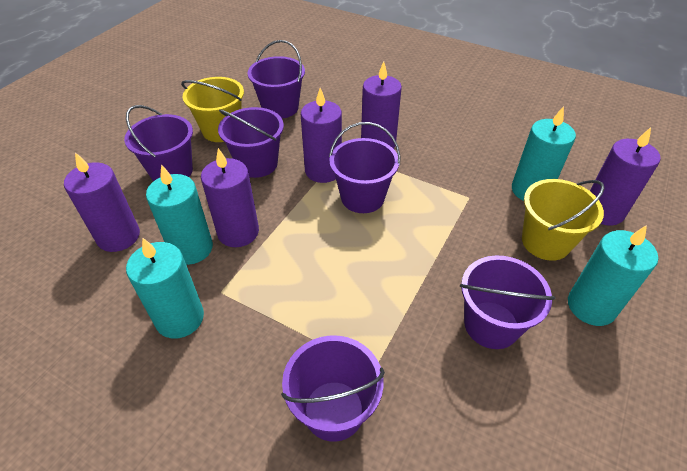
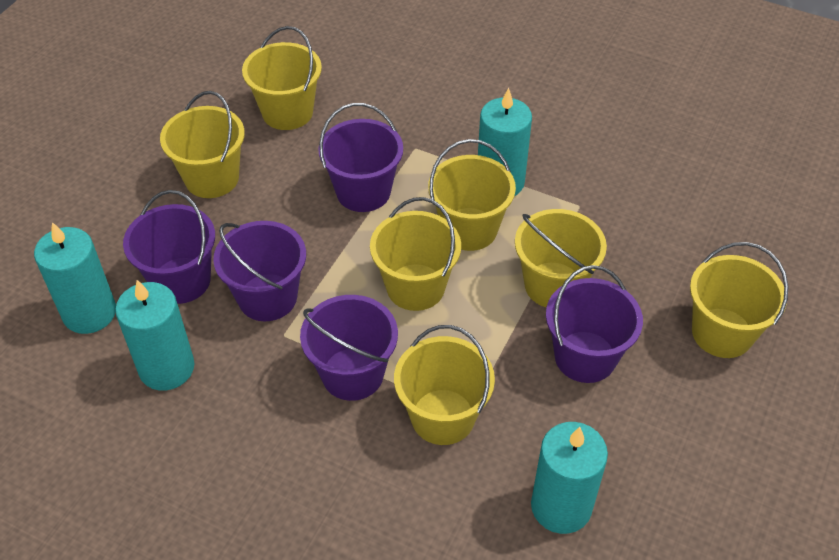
purple bucket: [124,105,193,181] [218,107,284,178] [248,40,305,119] [281,335,385,442] [329,122,400,213] [460,256,555,349] = 6 -> [123,190,215,304] [213,221,306,321] [300,295,398,401] [318,103,403,212] [546,265,643,383] = 5
purple candle: [64,152,140,252] [201,148,259,247] [301,88,342,183] [361,62,402,149] [590,127,661,225] = 5 -> none = 0
yellow bucket: [181,77,244,142] [522,179,605,261] = 2 -> [160,91,245,198] [242,26,322,130] [370,197,461,311] [394,325,495,445] [428,139,516,251] [515,209,607,307] [690,242,789,358] = 7

